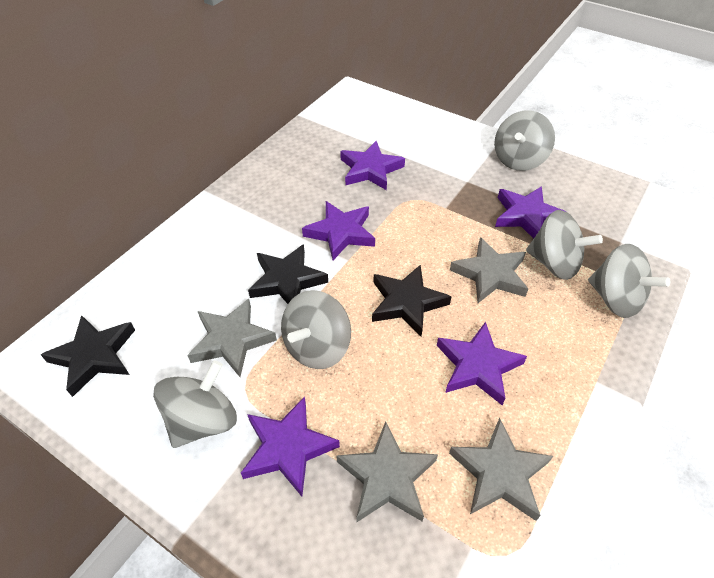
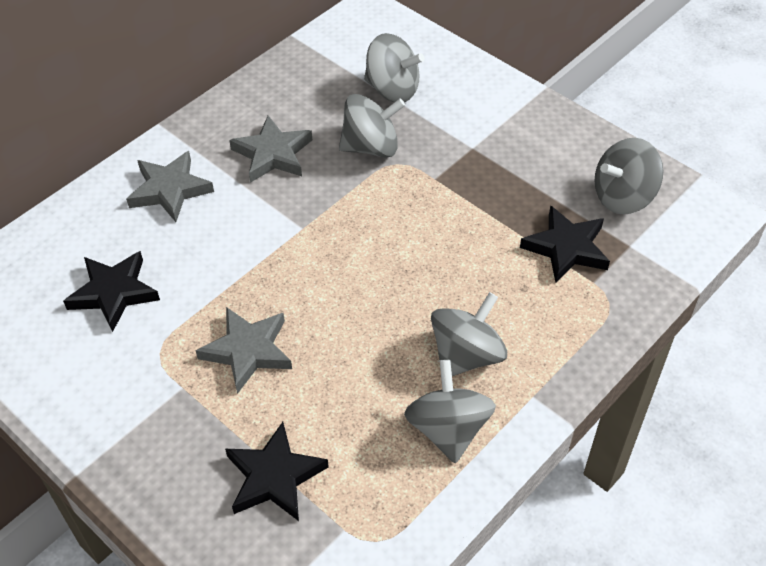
grey star: [187,299,277,377] [336,421,438,522] [449,418,553,521] [450,237,528,303] = 4 -> [126,151,214,222] [196,307,292,394] [229,115,312,183] = 3
purple star: [241,397,340,496] [302,201,375,260] [340,141,405,190] [437,322,527,405] [495,186,566,239] = 5 -> none = 0

